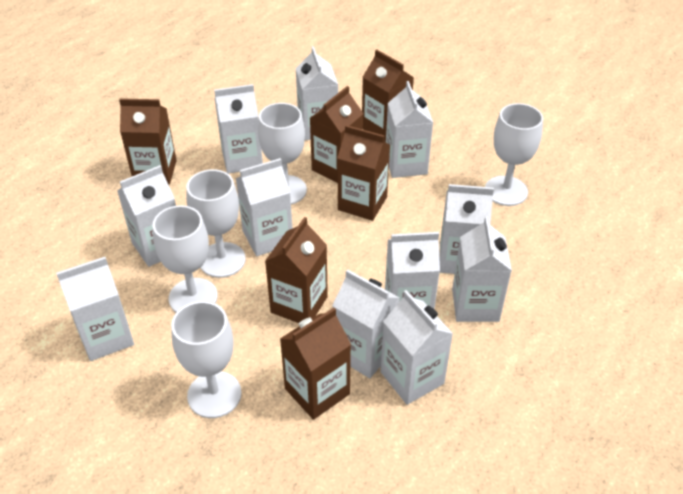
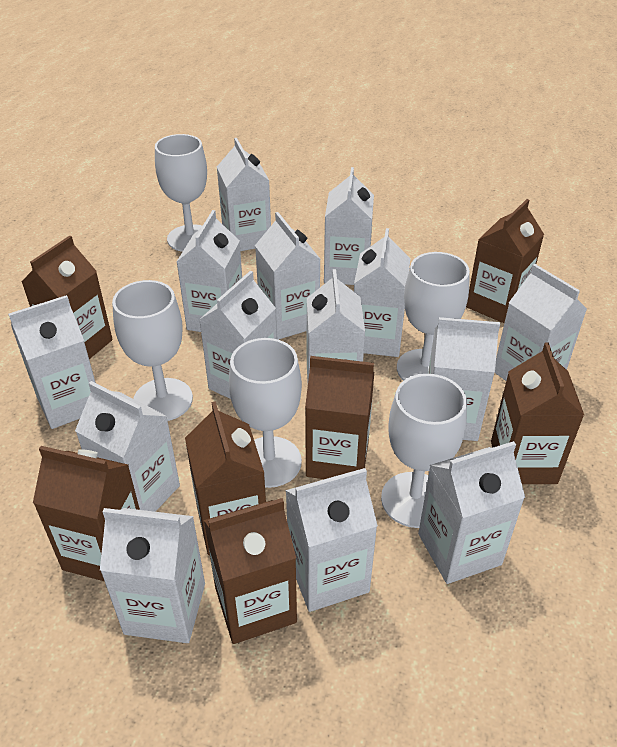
brown carton: [119,98,177,184] [265,217,328,323] [280,308,351,420] [309,86,364,183] [337,125,390,221] [362,49,414,142] = 6 -> [21,235,113,359] [33,446,140,581] [185,401,266,555] [204,498,297,644] [305,356,374,479] [466,199,544,323] [491,343,584,484] = 7
white carton: [56,257,134,361] [117,165,176,267] [214,84,263,174] [236,158,292,256] [296,46,338,140] [332,269,400,378] [380,290,453,405] [385,232,440,310] [386,81,433,178] [439,184,494,274] [452,216,512,322] = 11 -> [8,295,96,429] [75,381,180,512] [100,508,205,643] [177,210,242,332] [199,271,277,399] [217,138,271,251] [255,212,320,340] [285,468,378,612] [306,269,365,381] [324,167,374,285] [354,228,410,357] [418,441,525,584] [428,317,500,441] [494,264,587,381] = 14

